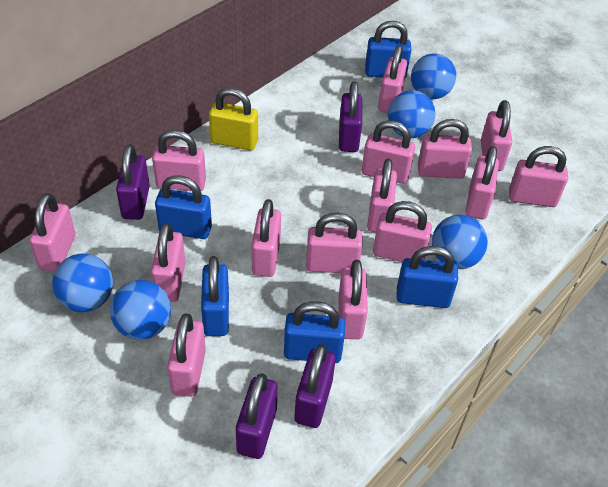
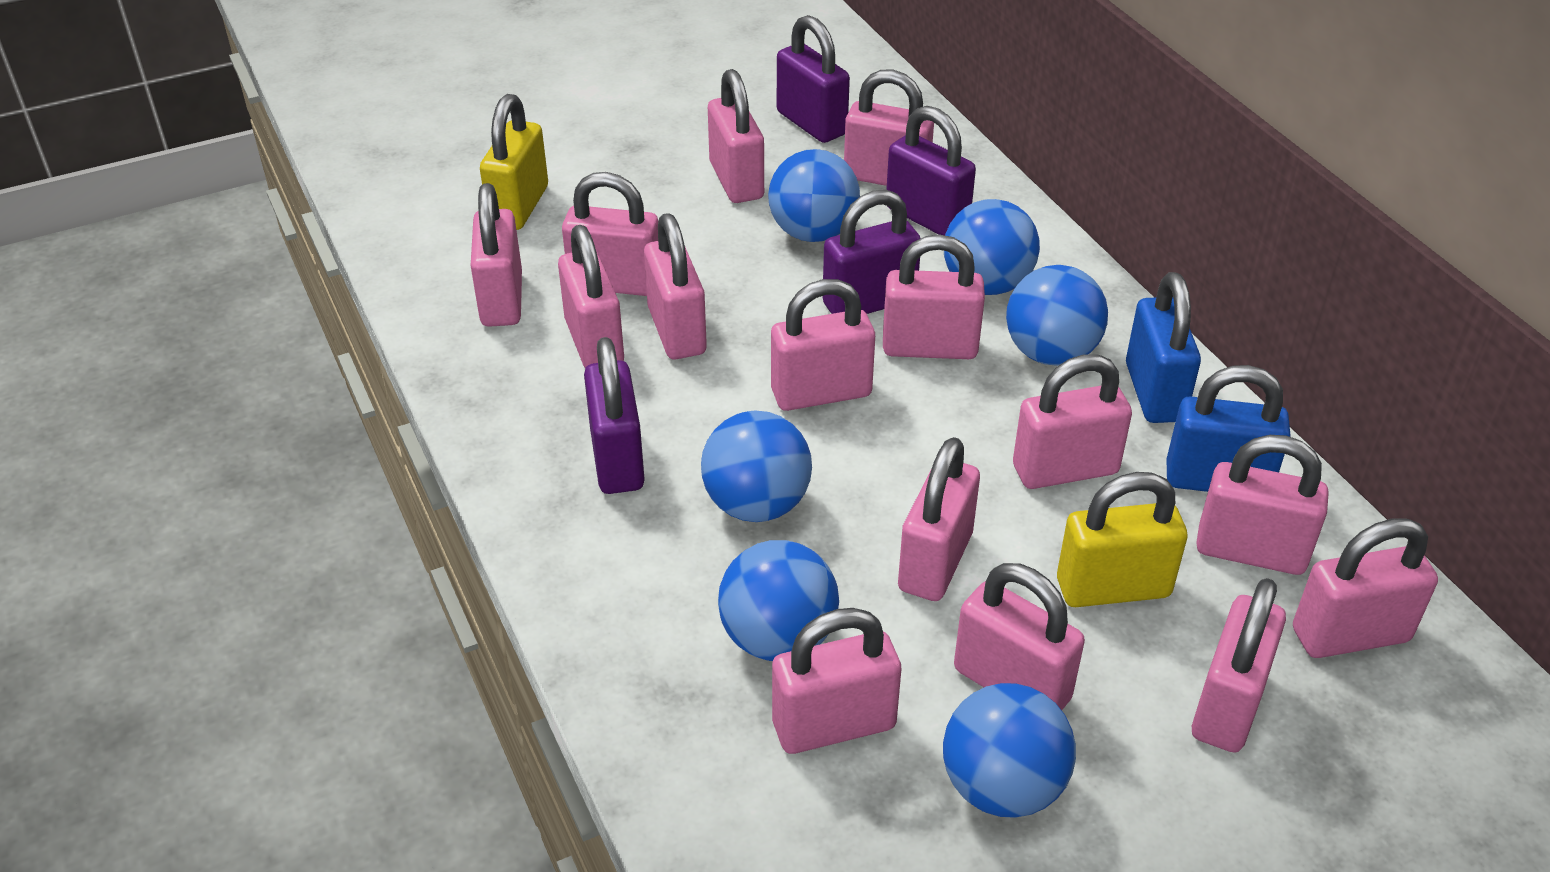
blue ball: [52,253,113,312] [110,280,171,340] [388,90,435,138] [411,53,456,99] [432,215,488,269] = 5 -> [701,411,812,522] [718,540,839,661] [768,149,860,242] [943,683,1076,818] [944,199,1040,295] [1006,265,1108,366] = 6
blue padlock: [155,175,212,239] [201,256,229,336] [284,301,345,363] [365,21,411,78] [396,246,458,308] = 5 -> [1126,272,1201,423] [1167,365,1291,492] = 2
yellow padlock: [209,88,258,150] = 1 -> [480,94,548,230] [1057,472,1188,607] = 2

